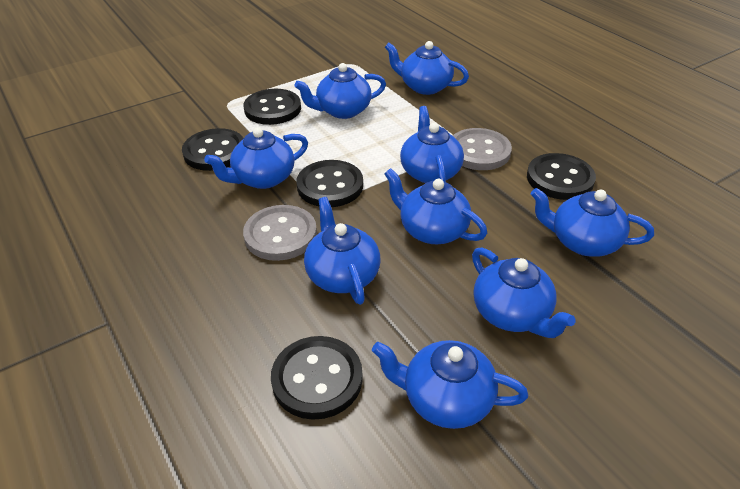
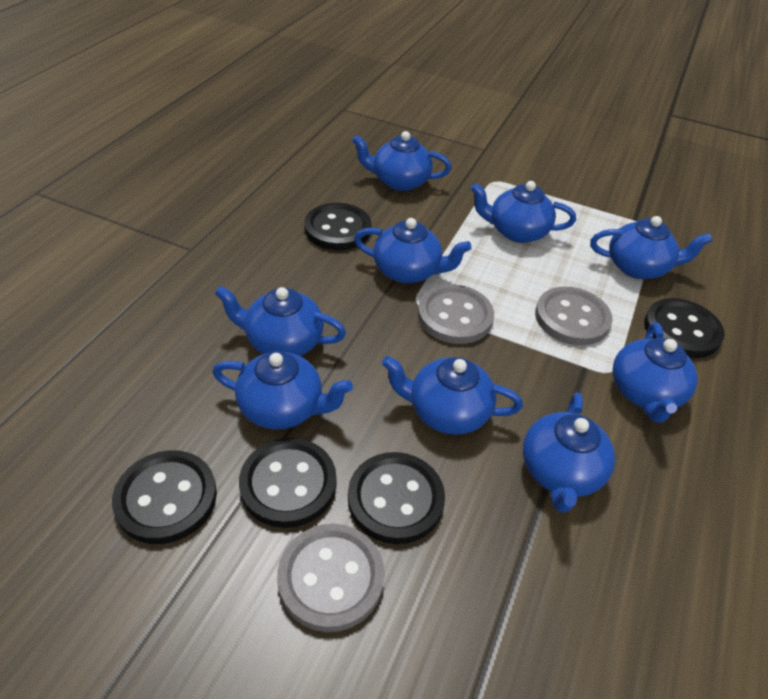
grey button: [243,205,317,261] [453,128,512,170] = 2 -> [277,524,385,632] [418,284,494,344] [535,287,612,345] = 3

